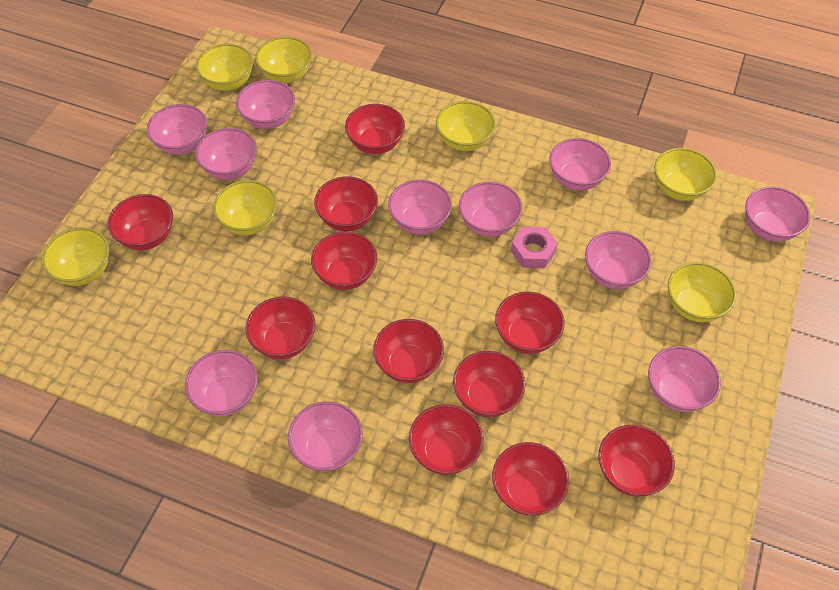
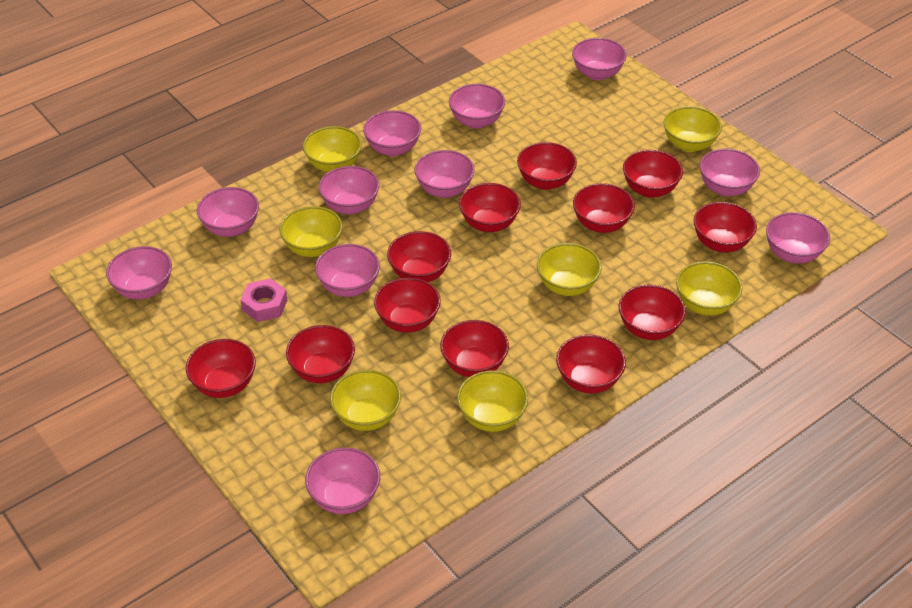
red bowl: [107,194,173,250] [246,296,315,359] [311,232,377,290] [314,176,378,231] [345,104,405,154] [373,319,444,383] [409,404,484,475] [453,351,525,417] [492,442,569,516] [495,292,564,354] [598,425,675,496] = 11 -> [186,339,256,398] [286,325,355,383] [374,277,441,333] [387,231,451,282] [440,320,509,377] [459,183,521,232] [517,142,577,190] [556,335,626,393] [573,183,635,233] [619,285,686,340] [623,150,683,198] [694,202,757,252] = 12

